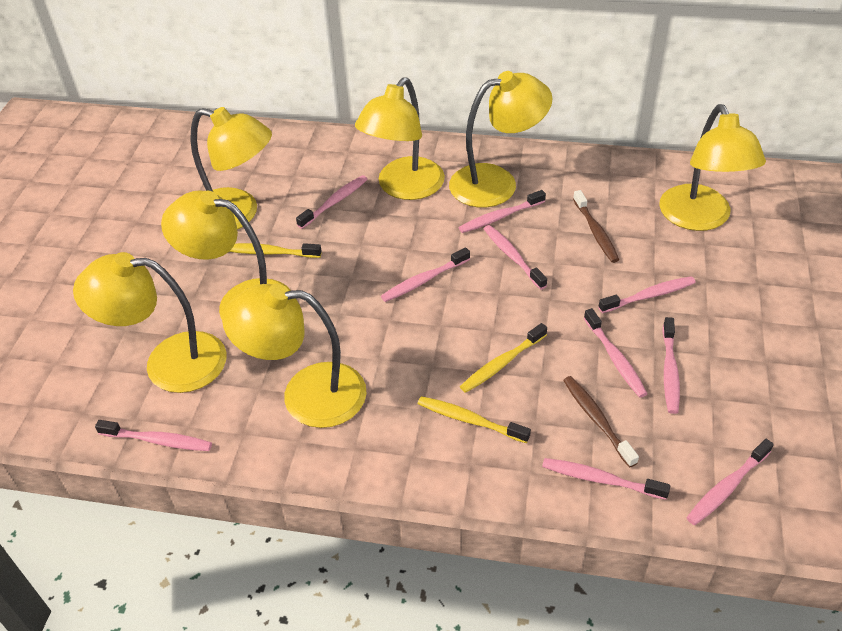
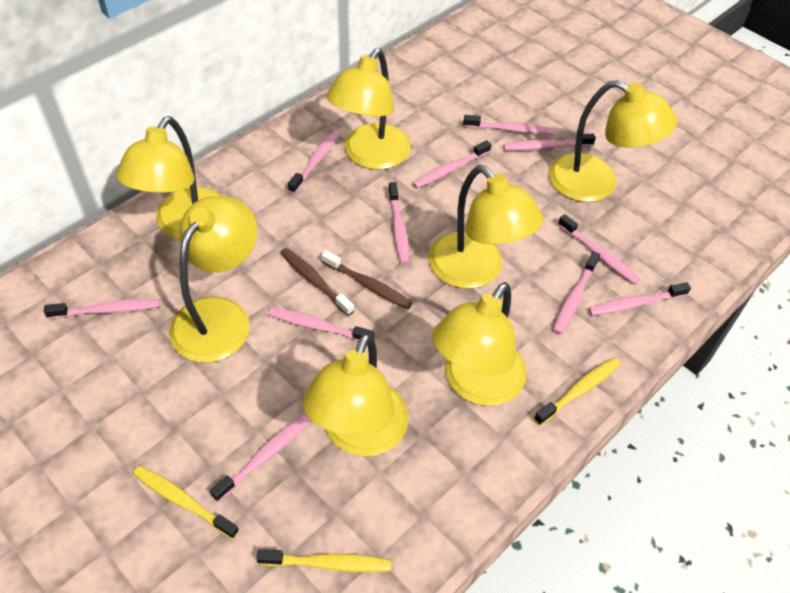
pink toothbrush: [95,420,212,451] [296,175,368,229] [381,247,470,302] [459,190,546,233] [484,225,547,290] [542,458,670,500] [584,308,647,398] [598,276,696,313] [662,317,680,414] [686,439,774,525] = 10 -> [44,299,160,319] [210,414,311,502] [268,308,374,342] [288,130,340,194] [388,182,410,264] [413,140,491,188] [463,115,553,135] [504,134,596,151] [553,251,600,334] [558,214,640,284] [588,282,691,316] = 11

